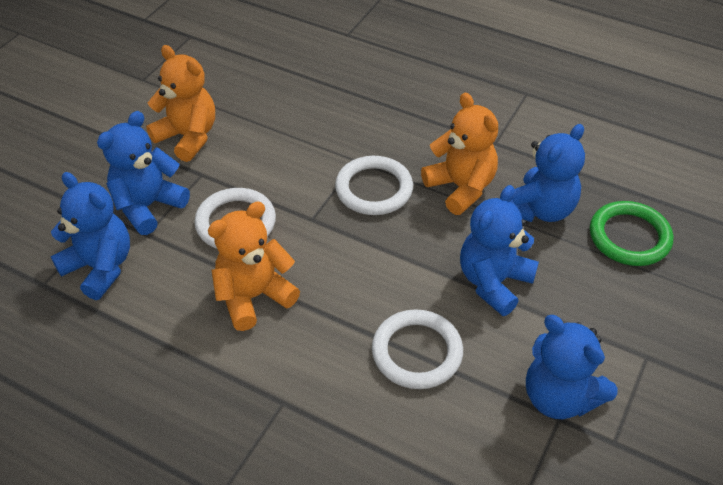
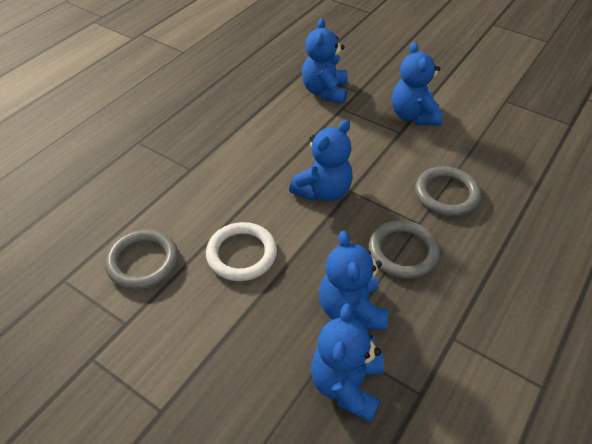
green ring: [590,201,674,266] = 1 -> none = 0
grey ring: none = 0 -> [105,230,178,290] [369,220,440,279] [415,166,481,216] = 3
orange teddy bear: [146,45,215,162] [208,202,300,331] [421,93,498,215] = 3 -> none = 0
white ring: [194,188,276,249] [335,156,413,215] [372,309,463,389] = 3 -> [206,222,277,281] = 1

